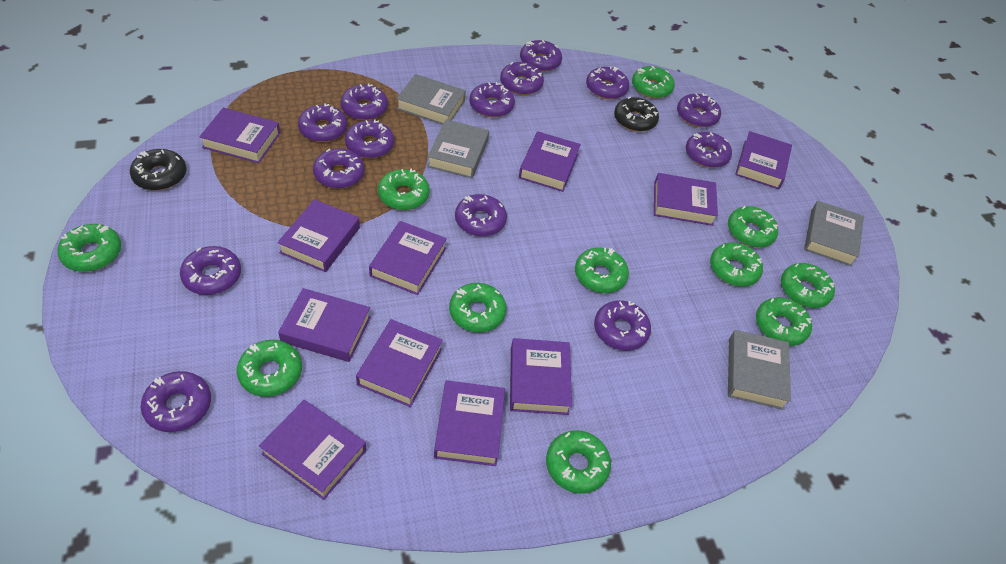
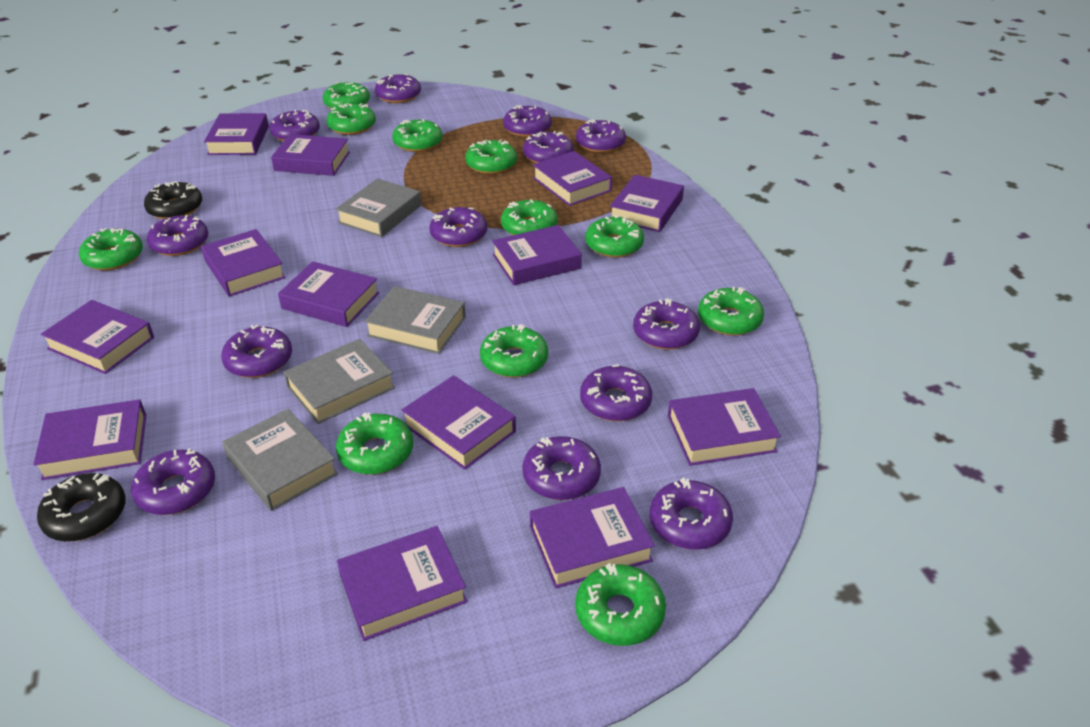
purple book: [199,108,280,163] [259,400,366,500] [277,199,360,272] [278,288,371,362] [356,319,443,407] [369,221,447,295] [434,380,505,466] [510,338,572,415] [519,131,581,192] [654,173,718,226] [735,131,792,189] = 11 -> [33,399,146,480] [41,300,154,374] [201,229,286,297] [204,113,269,155] [271,134,350,176] [278,261,379,327] [337,526,467,641] [401,375,516,470] [492,225,582,285] [530,487,655,589] [533,151,612,206] [610,175,684,232] [668,388,781,466] = 13
purple donut: [141,371,211,432] [180,246,241,295] [298,103,348,142] [313,148,365,189] [341,83,388,120] [345,119,394,158] [455,194,507,236] [469,82,515,118] [500,62,544,95] [520,40,562,72] [586,66,629,100] [594,300,651,351] [677,93,721,127] [686,132,732,168] = 14 -> [131,449,215,515] [147,215,209,256] [221,325,292,378] [269,109,320,141] [375,74,421,103] [430,207,487,247] [503,105,552,137] [522,436,601,500] [523,131,574,163] [576,119,626,153] [580,364,652,421] [633,298,700,350] [650,478,733,550] = 13

